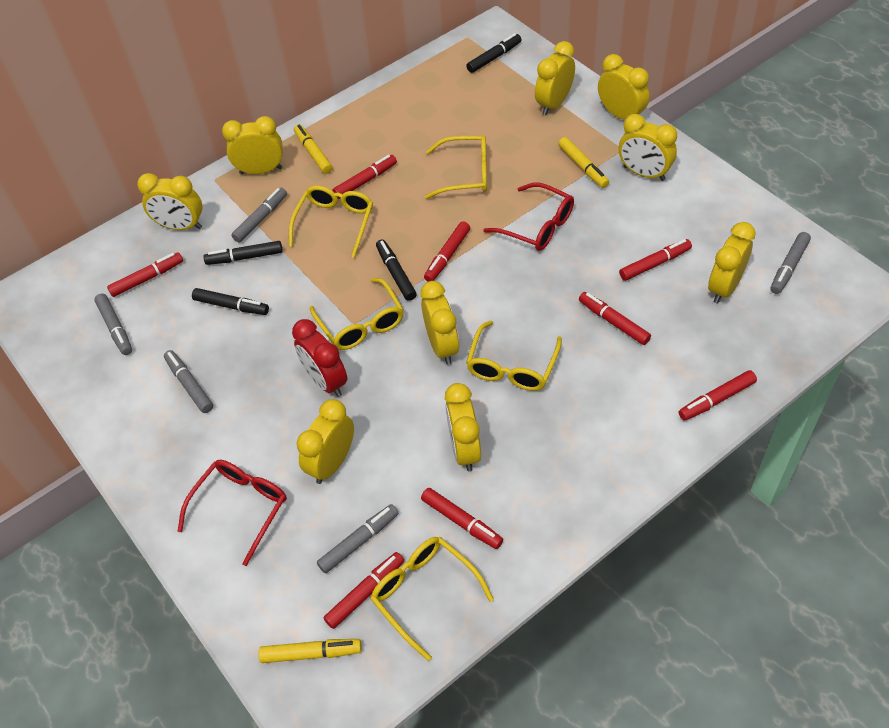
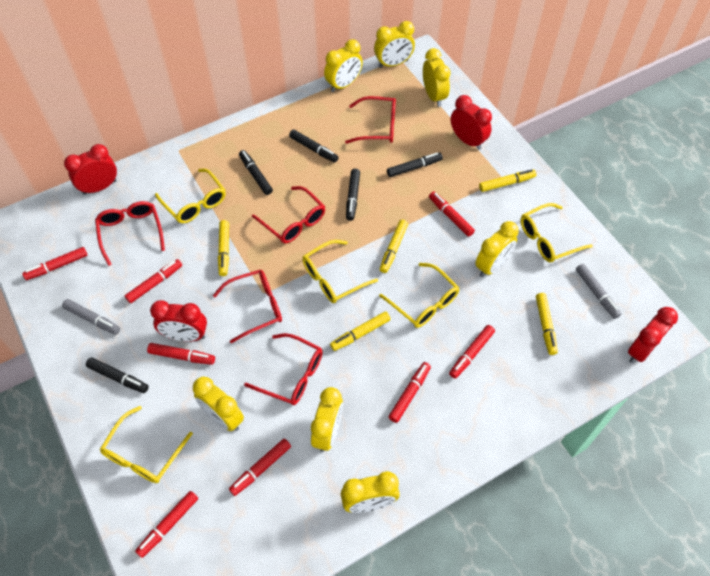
black marker: [192,288,269,315] [204,241,283,265] [376,239,417,301] [466,33,521,73] = 4 -> [86,357,149,393] [239,150,273,195] [289,129,339,163] [346,169,360,221] [387,152,443,177] = 5
grey marker: [94,294,132,355] [164,350,213,413] [231,188,287,243] [317,504,399,573] [770,232,811,294] = 5 -> [62,299,120,335] [576,264,621,319] = 2
red clock: [292,319,347,397] = 1 -> [64,144,117,195] [150,300,207,342] [451,95,492,150] [628,307,678,363] = 4
red glasses: [177,460,287,566] [483,183,574,251] = 2 -> [95,201,165,266] [213,270,282,343] [244,333,323,405] [252,186,325,244] [345,96,396,144] = 5
yellow clock: [137,173,202,230] [222,116,283,174] [296,399,354,484] [420,281,459,365] [445,383,481,471] [535,41,575,115] [598,54,649,120] [619,114,677,181] [708,222,756,304] = 9 -> [193,377,244,431] [311,387,343,452] [324,39,363,92] [341,471,400,513] [374,21,415,68] [423,48,451,107] [475,221,519,277] = 7
yellow marker: [258,639,362,663] [294,124,332,174] [558,137,609,188] = 3 -> [218,220,229,276] [330,311,391,351] [380,220,408,273] [479,169,536,192] [536,293,558,355] = 5

